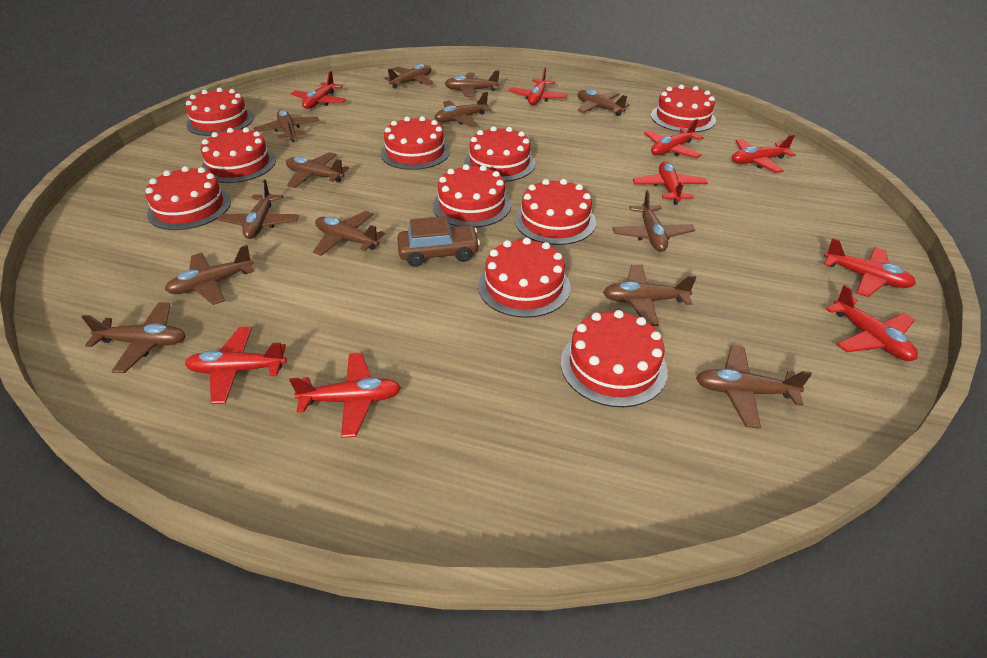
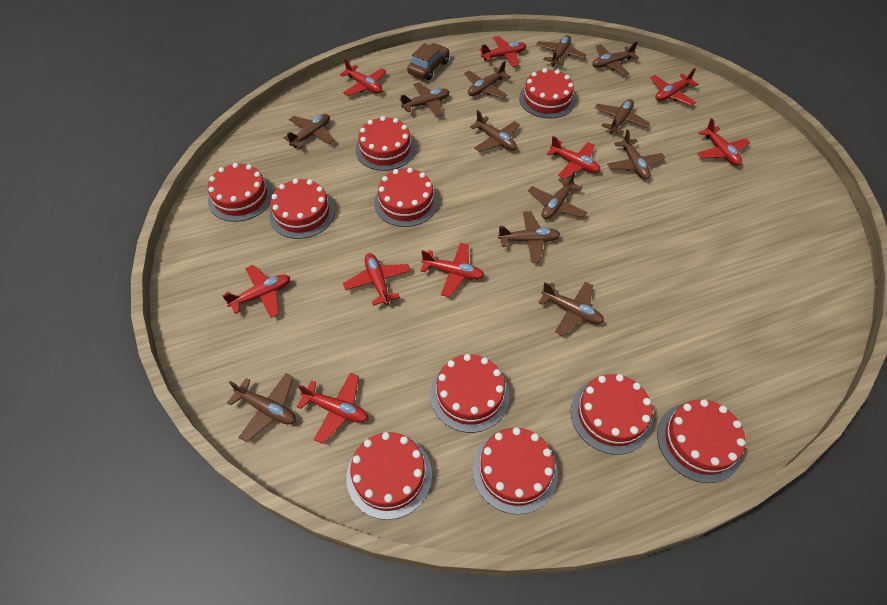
brown plane: [82,302,185,373] [165,245,254,305] [217,179,299,239] [253,109,319,142] [286,152,349,188] [313,211,385,256] [384,64,433,89] [435,92,491,127] [445,70,500,97] [578,89,630,116] [603,265,697,326] [612,190,695,252] [696,346,812,429] = 13 -> [227,374,296,442] [284,114,334,148] [399,82,449,117] [464,61,511,99] [470,110,520,152] [498,211,560,263] [528,171,587,219] [536,35,586,67] [538,282,604,336] [592,41,639,75] [595,99,650,134] [607,130,665,180] = 12

